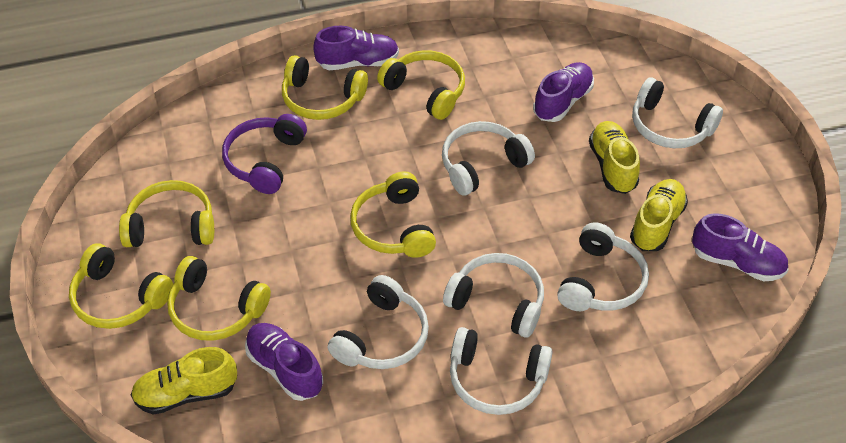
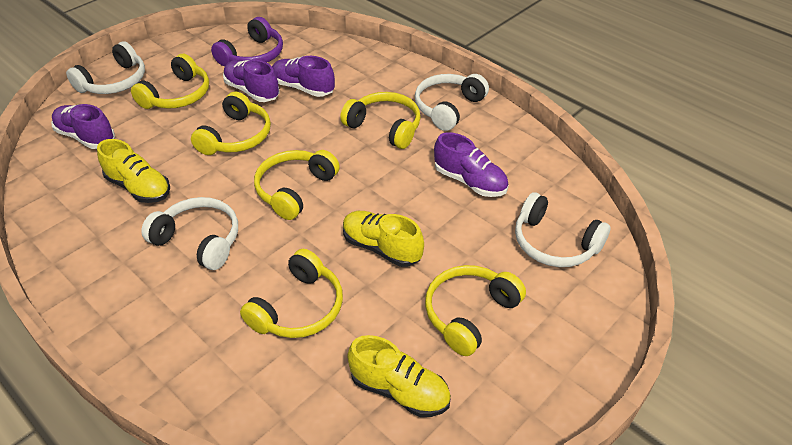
white headphones: [328,275,429,369] [442,121,535,196] [443,253,544,338] [450,327,553,415] [557,222,649,311] [632,78,723,148] = 6 -> [66,41,145,94] [141,197,238,270] [415,74,489,131] [515,192,611,267] = 4

